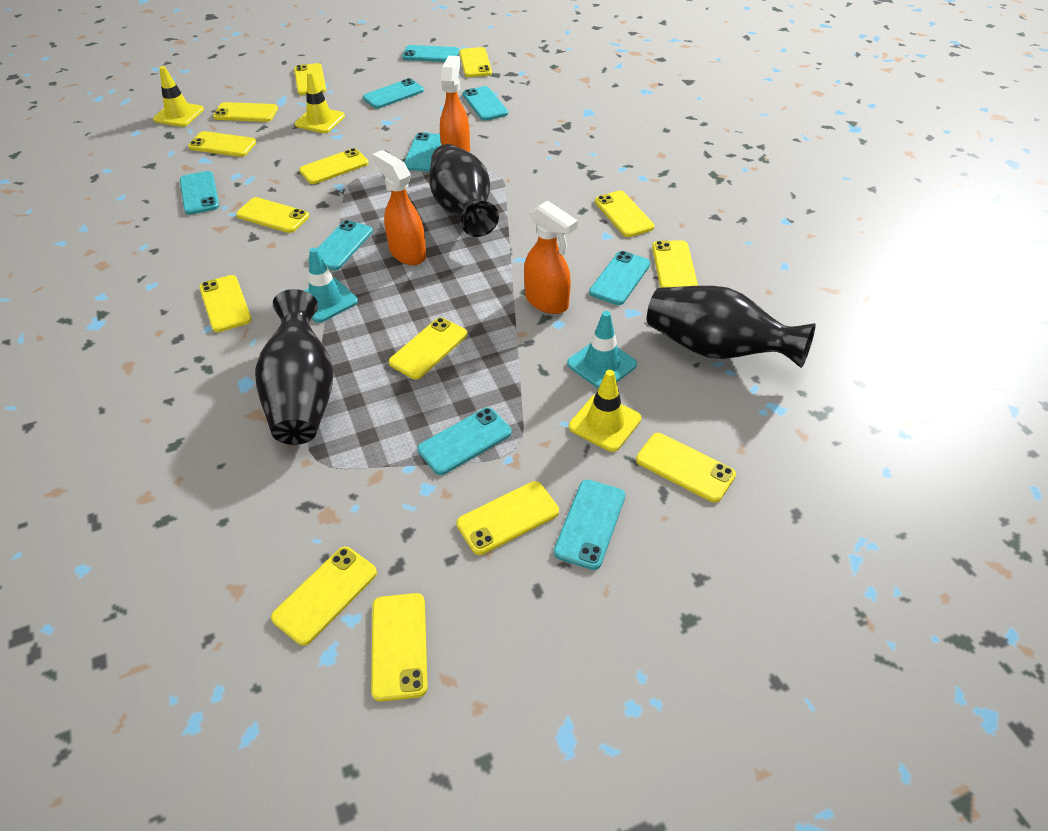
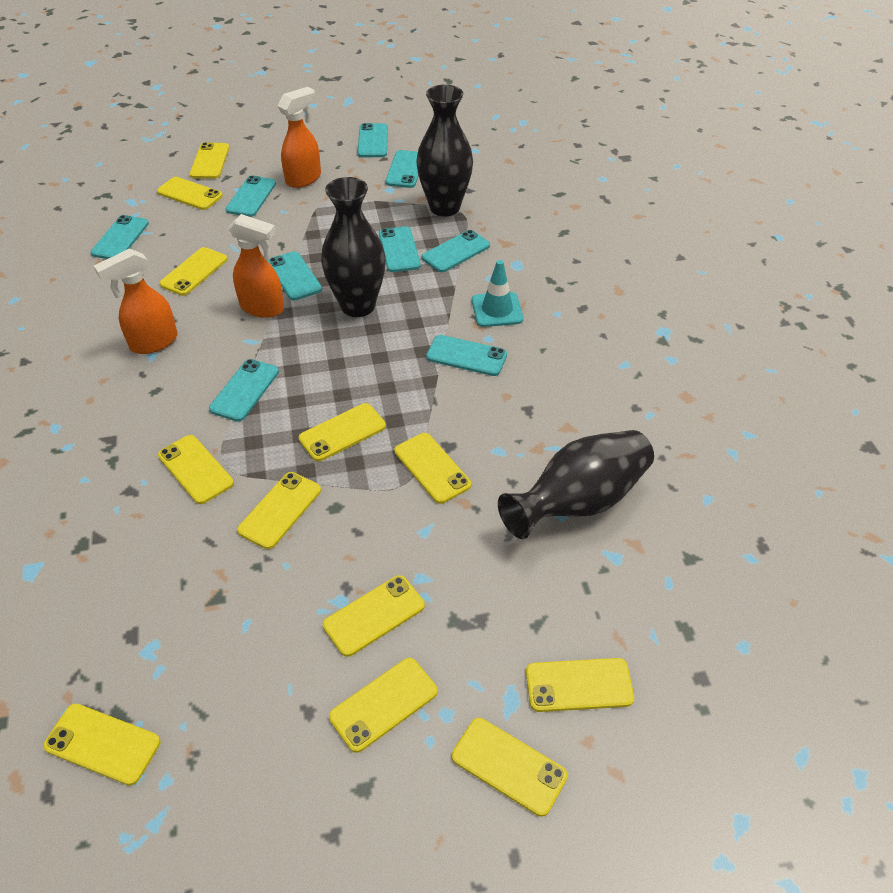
turquoise traffic cone: [304,248,358,323] [567,311,637,388] = 2 -> [472,260,523,327] = 1
yellow phone: [188,131,257,157] [199,275,252,332] [213,102,278,122] [236,197,309,233] [271,547,377,646] [294,63,326,95] [299,148,369,184] [371,593,428,702] [389,318,467,379] [456,481,559,555] [459,47,492,77] [595,191,654,237] [636,433,736,502] [652,240,698,288] = 14 -> [43,704,160,786] [157,177,223,210] [158,435,234,504] [160,247,227,296] [190,142,229,179] [237,472,321,549] [299,403,386,461] [323,575,425,657] [329,658,438,753] [395,433,471,504] [452,718,568,817] [526,658,634,712] = 12
yellow traffic cone: [153,66,204,127] [295,72,345,133] [569,370,641,452] = 3 -> none = 0

